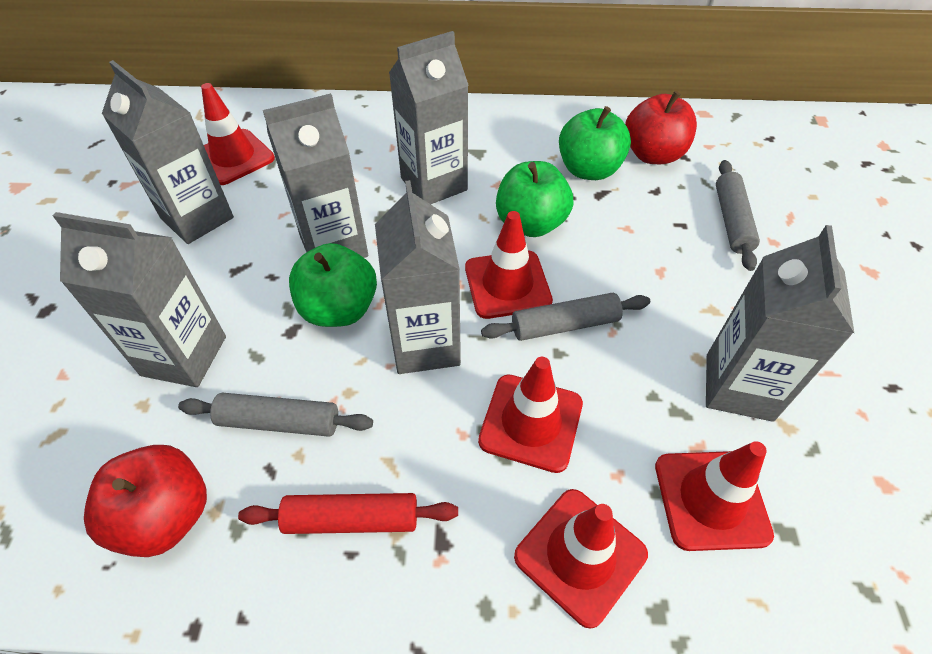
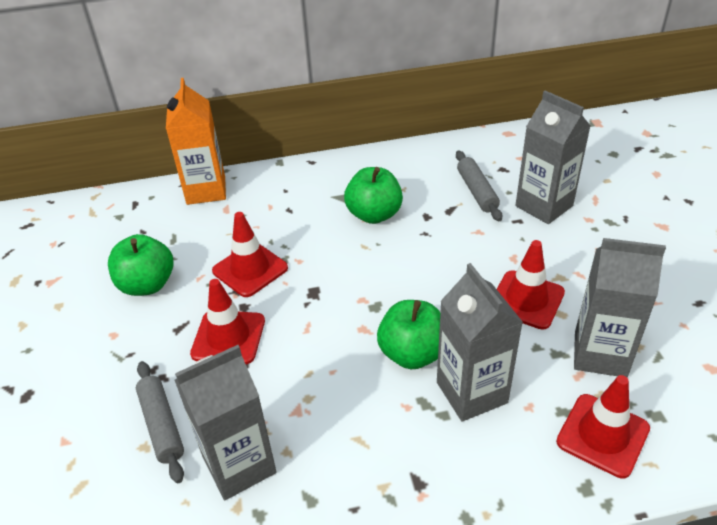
grey carton: [53,212,226,387] [102,60,234,244] [263,93,368,258] [375,180,461,374] [389,31,469,204] [706,225,854,422] = 6 -> [175,345,277,500] [437,263,523,422] [516,91,591,224] [574,238,666,377] = 4
grey rolling pin: [178,393,373,437] [481,293,650,341] [716,160,760,271] = 3 -> [136,361,184,483] [456,151,502,221] = 2
orange carton: none = 0 -> [166,78,226,205] = 1
red apple: [84,445,207,557] [625,91,697,164] = 2 -> none = 0
red rolling pin: [238,493,458,534] = 1 -> none = 0
red traffic cone: [201,83,275,185] [465,211,553,319] [478,357,583,473] [514,489,648,629] [655,441,774,551] = 5 -> [190,279,265,364] [212,212,288,297] [497,240,565,330] [556,375,650,478] = 4

